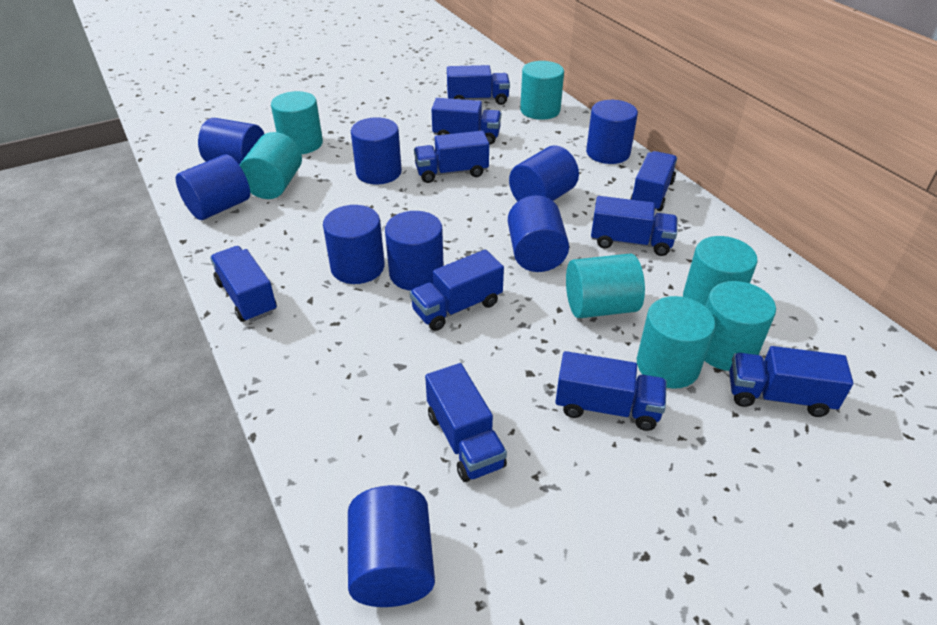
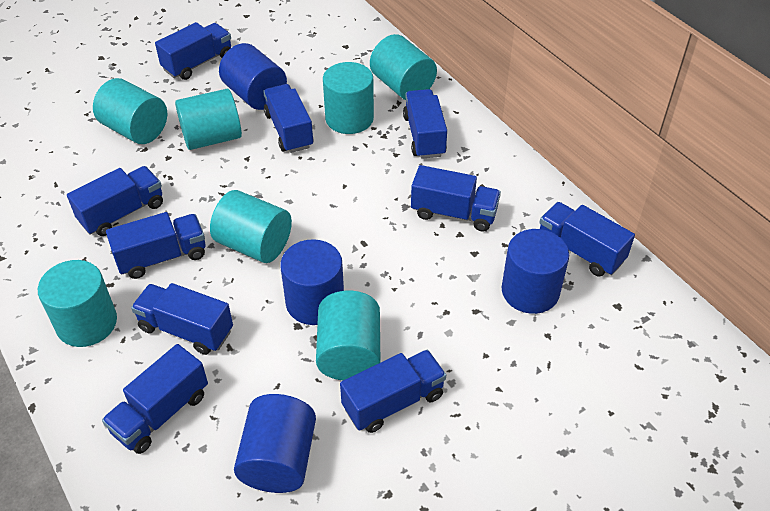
blue cylinder: [176,154,250,220] [198,118,264,165] [323,205,385,284] [348,485,435,607] [351,117,402,184] [385,211,444,291] [508,195,569,272] [509,145,579,201] [586,100,638,164] = 9 -> [219,43,287,110] [234,394,316,493] [280,239,344,325] [502,229,569,314] = 4

